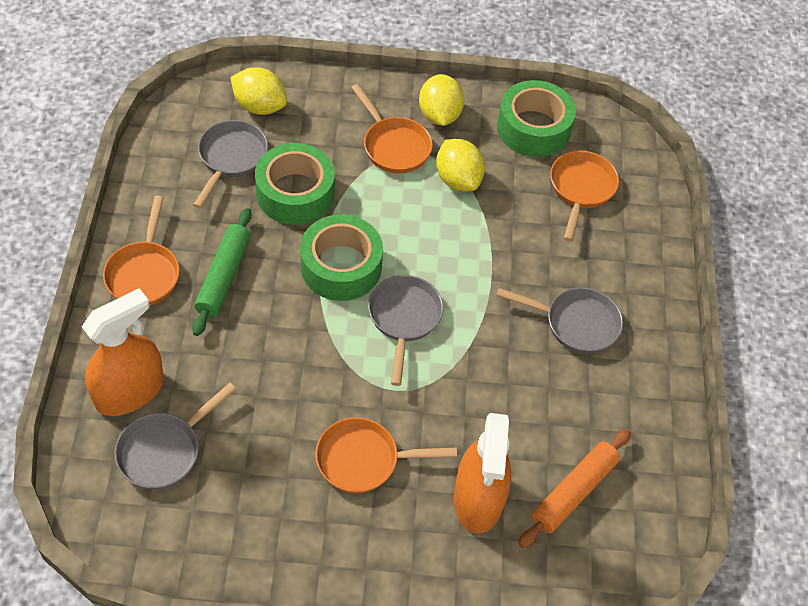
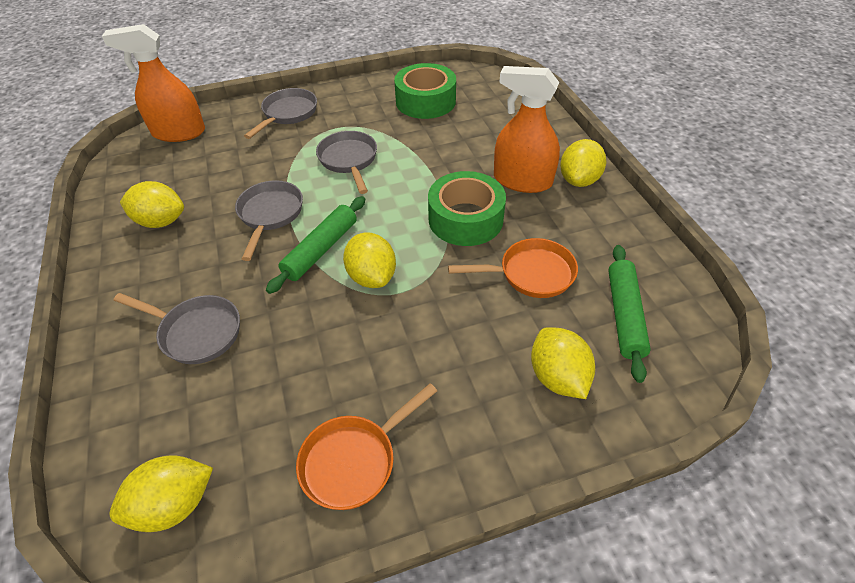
green rolling pin: [192,208,252,336] = 1 -> [266,196,365,294] [608,245,651,383] = 2
green tape: [255,143,335,225] [300,215,383,301] [497,80,576,157] = 3 -> [394,63,456,119] [428,171,506,246] = 2
orange pan: [103,196,180,305] [315,417,457,493] [351,84,433,173] [550,150,619,242] = 4 -> [296,383,437,510] [448,238,578,298] = 2
orange rolling pin: [518,429,631,548] = 1 -> none = 0
yellow lemon: [230,67,287,115] [419,74,464,126] [436,139,485,191] = 3 -> [110,455,213,532] [120,181,184,228] [343,232,396,288] [531,327,595,399] [560,139,606,187] = 5

